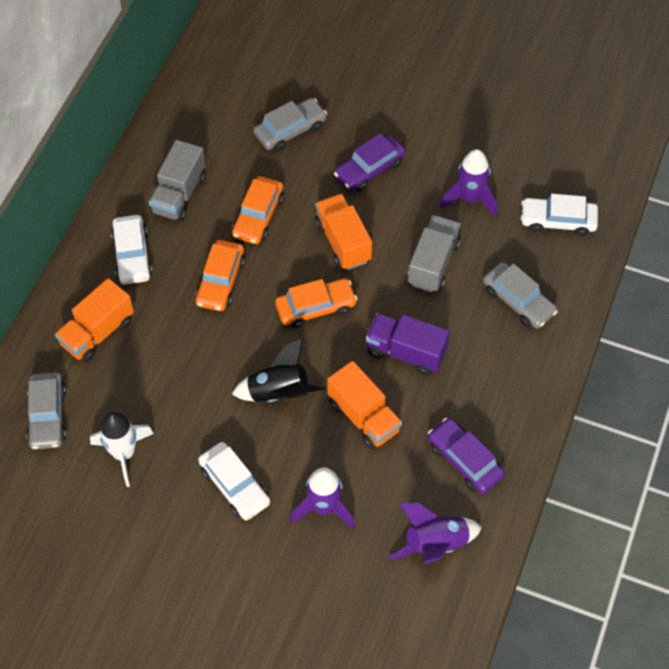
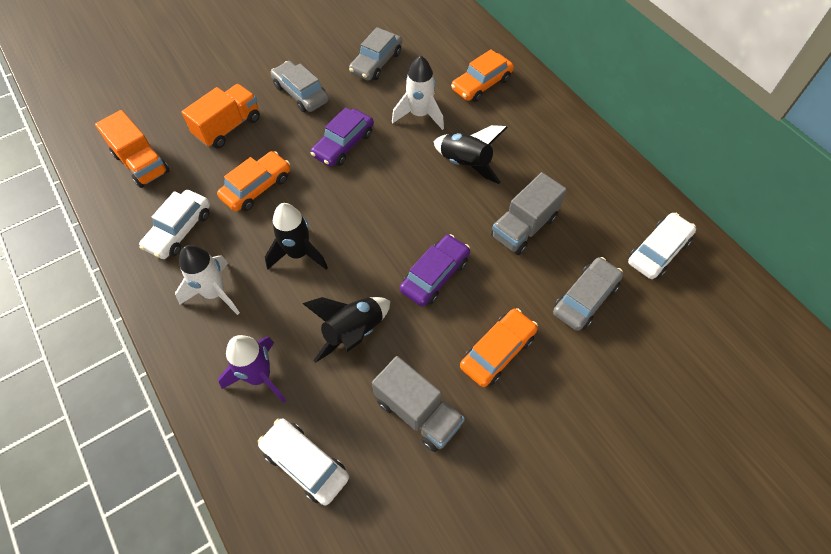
black rocket: [232,338,326,402] = 1 -> [265,203,328,269] [303,297,390,363] [434,125,508,184] = 3
orange truck: [55,278,134,363] [315,194,372,270] [327,361,402,450] = 3 -> [95,110,170,188] [181,84,260,149] = 2
purple rocket: [290,467,355,529] [389,503,482,564] [440,149,497,217] = 3 -> [218,335,286,403] = 1
purple truck: [366,313,450,376] = 1 -> none = 0
white rocket: [90,412,154,487] = 1 -> [175,245,240,315] [392,56,444,130] = 2

